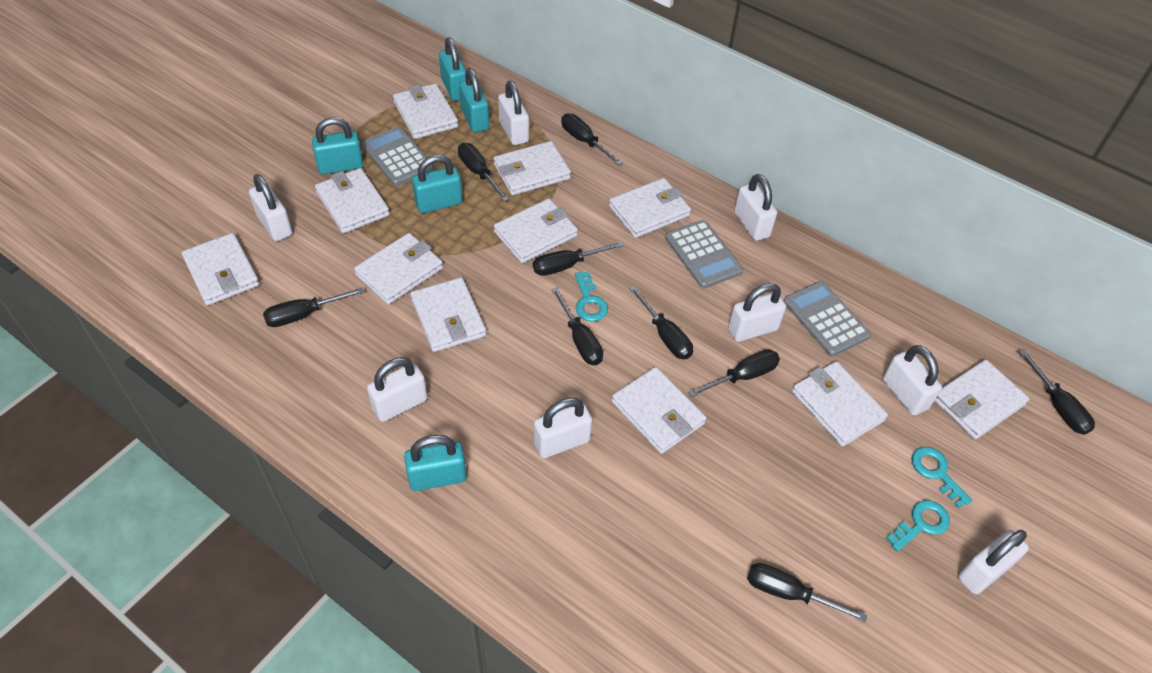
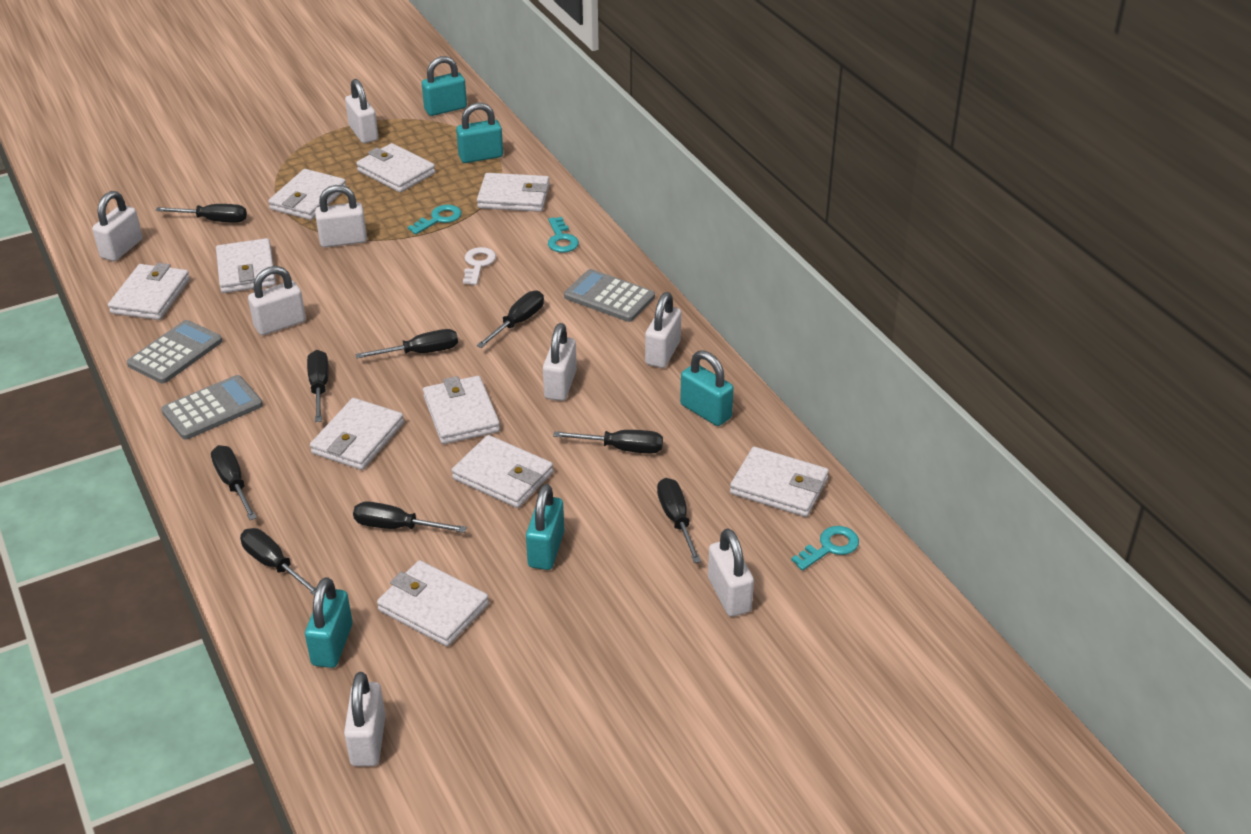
white key: none = 0 -> [463,247,496,285] = 1
white wallet: [182,233,260,306] [315,168,390,233] [354,233,443,304] [393,83,458,139] [410,277,486,352] [494,141,571,195] [494,199,578,263] [609,178,691,238] [612,367,706,454] [792,361,888,447] [935,359,1029,439] = 11 -> [108,263,190,320] [216,238,276,293] [268,169,347,220] [310,398,404,470] [356,143,435,193] [377,560,489,646] [423,376,500,444] [452,435,553,508] [477,173,550,212] [730,447,829,517] = 10

